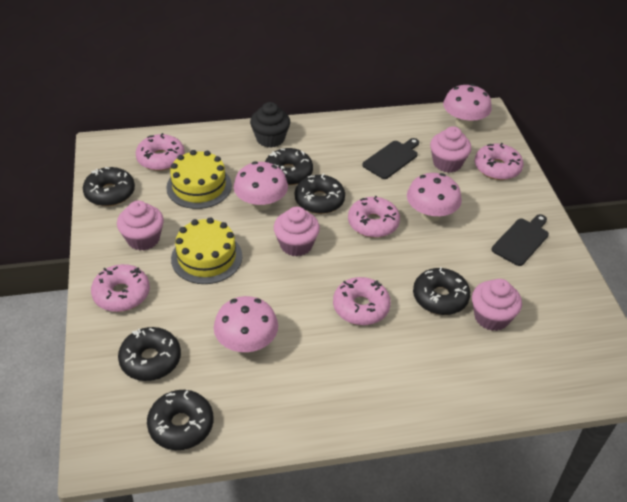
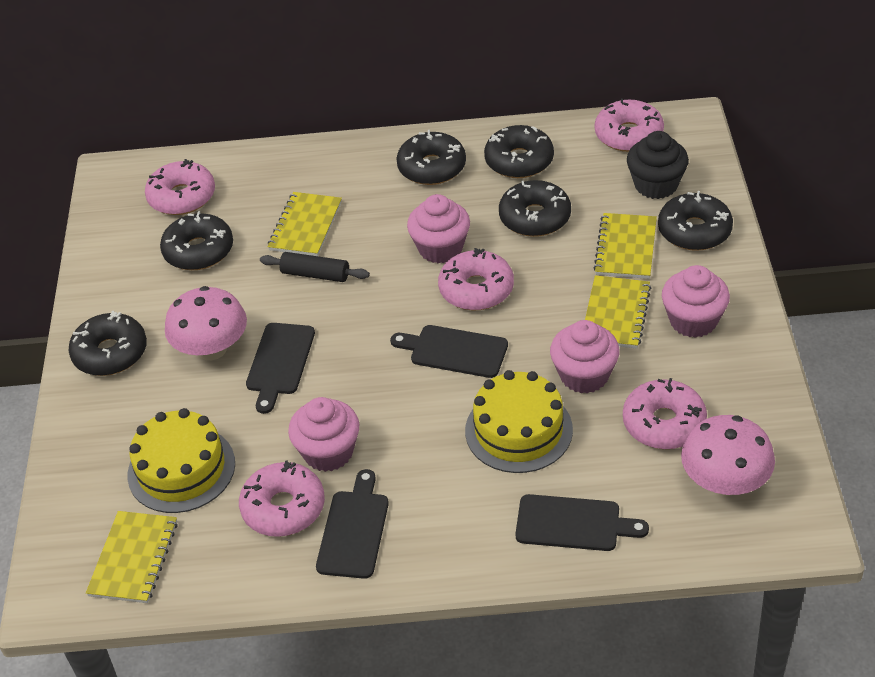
black cutting board: [362,138,419,179] [491,214,549,266] = 2 -> [246,323,315,414] [316,469,389,579] [390,325,508,378] [515,494,649,551] = 4
black rolling pin: none = 0 -> [260,252,370,282] = 1
pink mushroom: [214,296,278,353] [234,162,288,211] [407,173,462,222] [443,84,492,128] = 4 -> [165,286,247,360] [681,415,775,496] = 2
yellow notebook: none = 0 -> [86,511,178,603] [267,192,342,256] [585,275,651,349] [593,213,657,279] = 4

